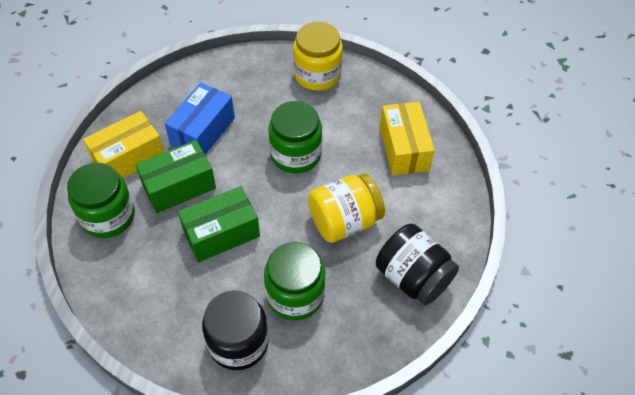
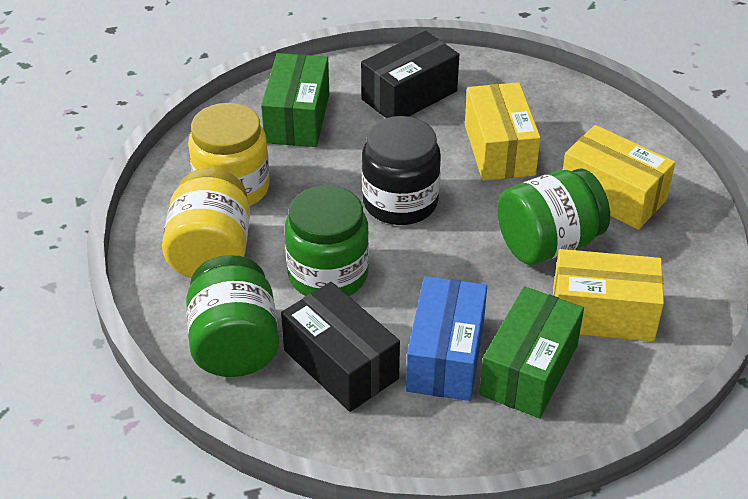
black box: none = 0 -> [281,282,400,412] [361,31,459,118] = 2
black jar: [202,290,269,370] [376,224,459,306] = 2 -> [362,116,441,225] = 1
yellow box: [83,111,164,178] [380,102,435,175] = 2 -> [465,82,541,181] [553,249,664,341] [563,125,675,230] = 3

